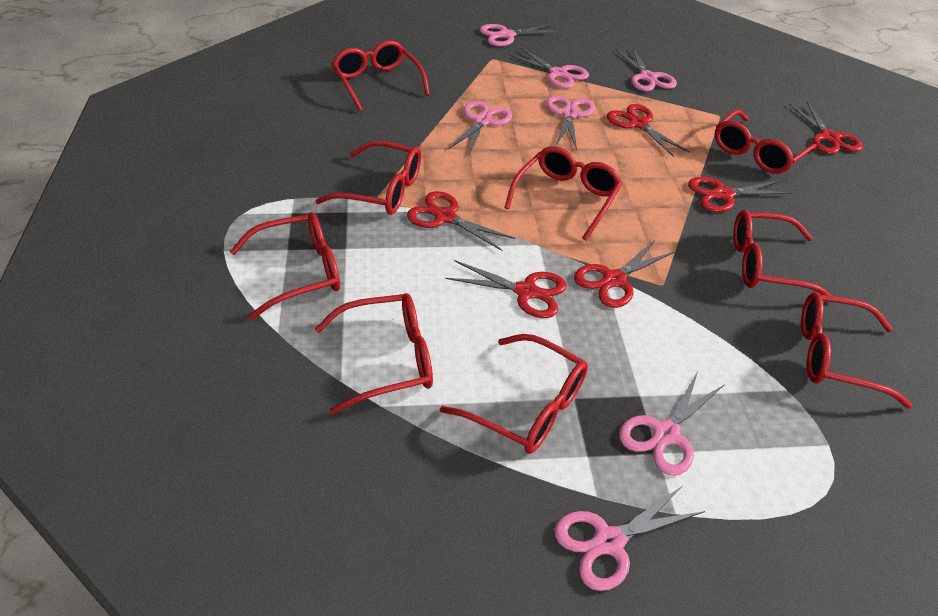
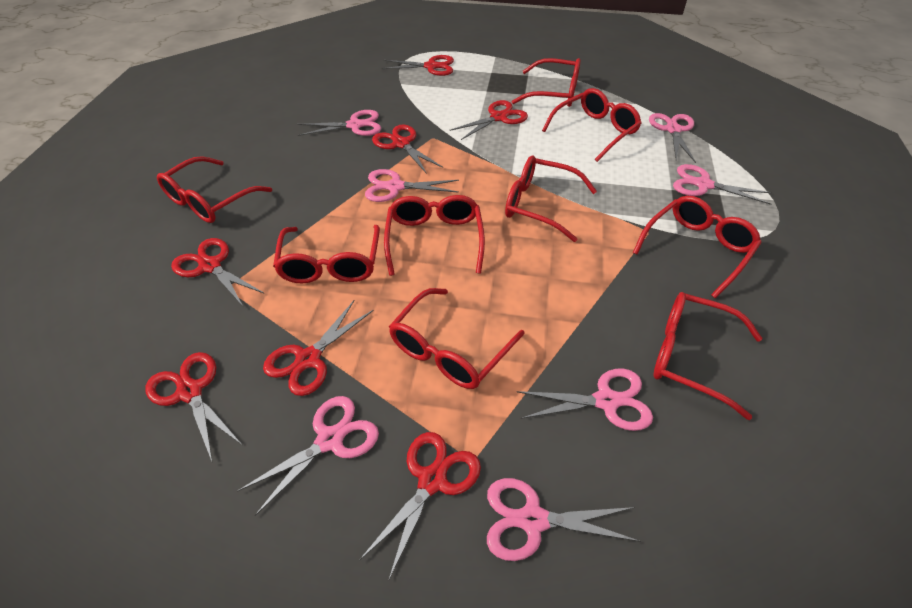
red scissors: [407,191,515,251] [445,260,567,318] [574,240,675,308] [607,104,690,157] [688,177,792,212] [789,102,863,154] = 6 -> [145,352,242,463] [171,238,265,306] [263,300,374,396] [359,432,481,579] [372,124,443,174] [381,55,454,76] [450,100,528,140] = 7

